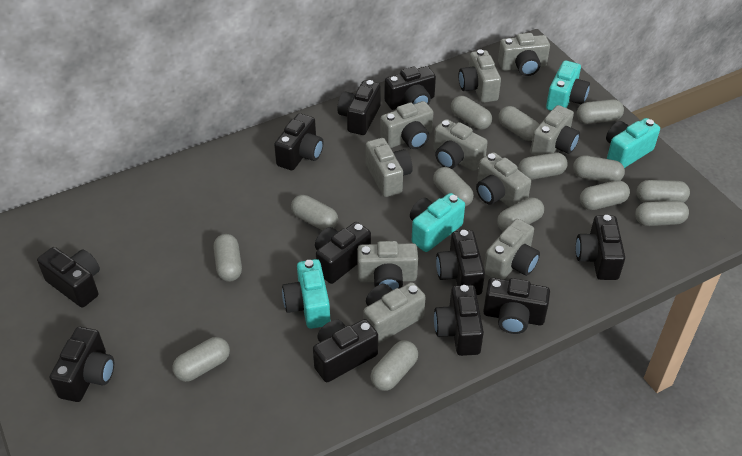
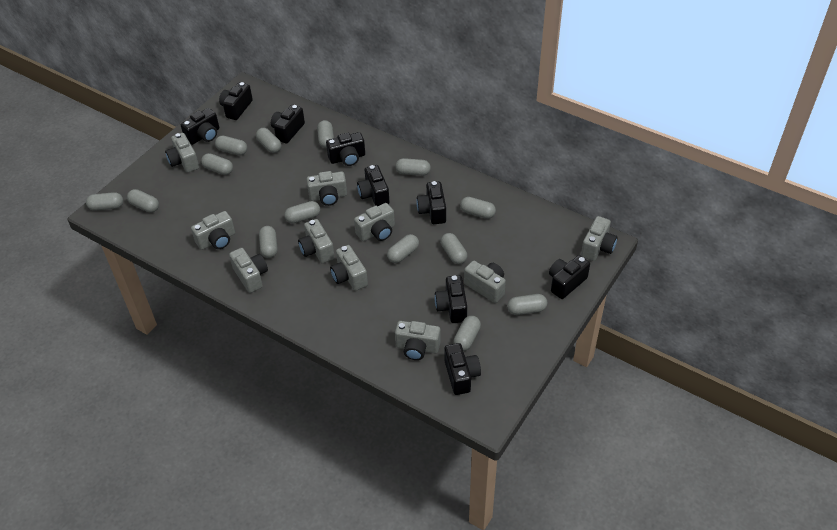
black camera: [37,247,100,308] [49,327,114,402] [274,113,324,170] [313,319,378,382] [315,222,371,284] [337,80,381,135] [384,66,436,110] [434,285,484,356] [436,230,485,295] [483,278,550,334] [576,215,625,280] = 11 -> [181,108,219,145] [219,82,253,120] [271,105,305,144] [326,132,365,166] [357,165,389,206] [416,181,446,224] [435,275,467,323] [444,343,481,395] [549,255,590,299] = 9
turquoise camera: [282,259,330,329] [410,193,465,252] [546,60,590,111] [606,118,660,168] = 4 -> none = 0

